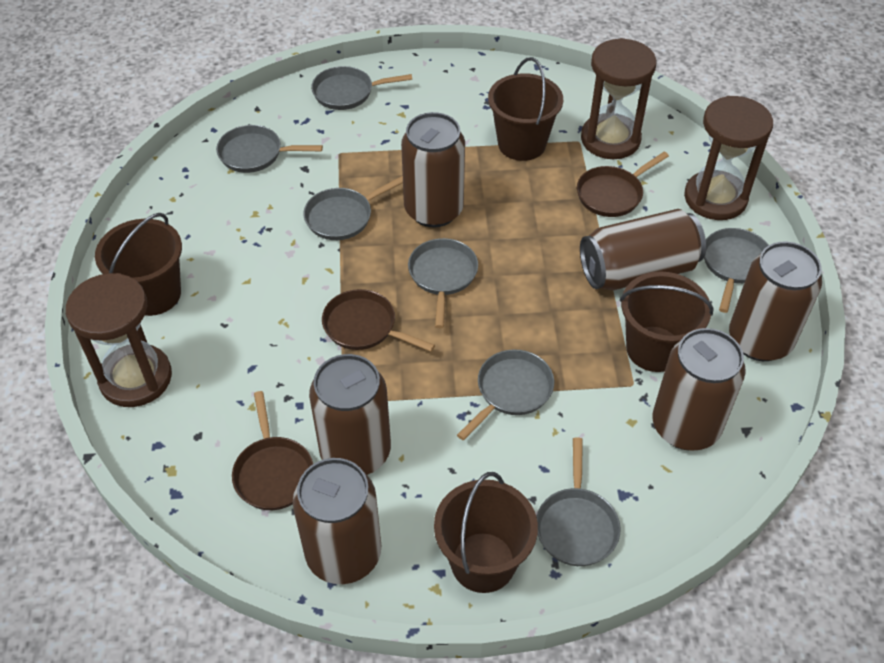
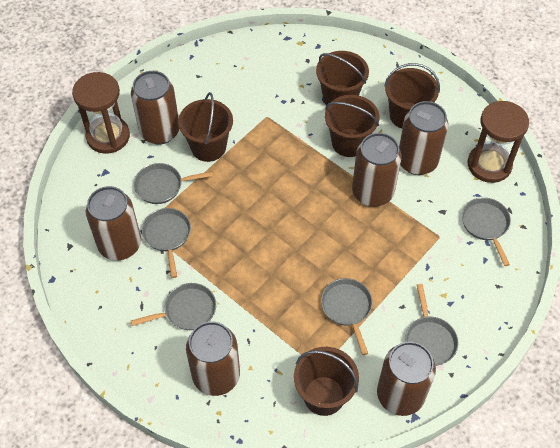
brown bucket: [95,213,182,316] [434,472,538,593] [488,57,563,161] [620,272,714,372] = 4 -> [178,92,233,162] [294,347,359,416] [316,51,369,105] [325,95,380,157] [384,63,440,128] = 5
brown hourglass: [66,273,172,407] [581,38,656,159] [684,96,773,220] = 3 -> [72,72,130,154] [468,101,529,183] = 2
brown pan: [232,391,313,510] [322,289,435,352] [577,152,669,217] = 3 -> none = 0
grey pan: [216,125,323,173] [303,176,403,240] [311,66,412,110] [408,238,478,328] [457,349,554,441] [536,437,621,566] [704,228,769,313] = 7 -> [131,283,216,330] [134,163,213,204] [142,208,191,278] [321,278,373,355] [405,284,458,366] [462,197,511,266] = 6

